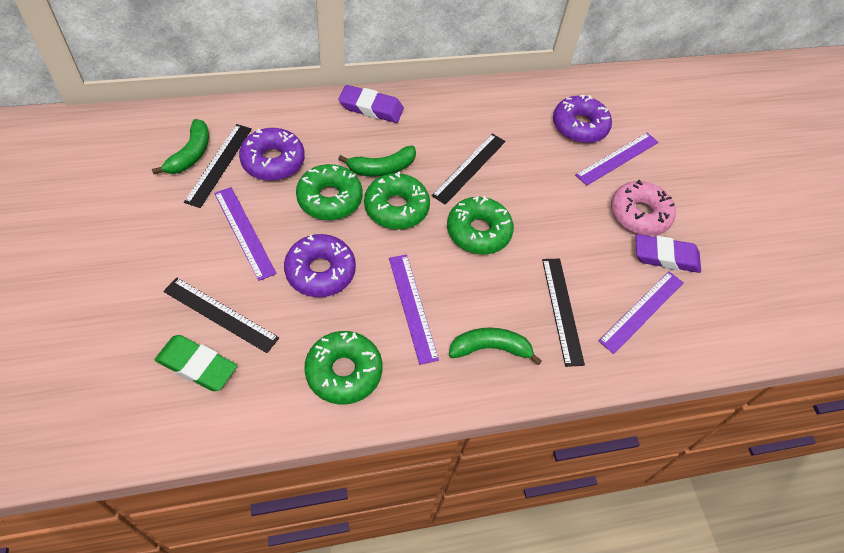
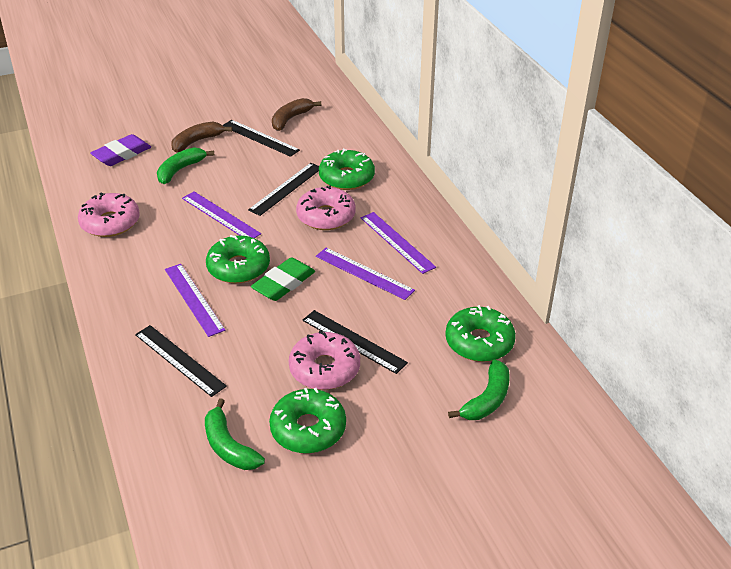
brown banana: none = 0 -> [171,122,233,153] [272,98,321,131] = 2
pink donut: [611,180,676,236] = 1 -> [78,193,140,237] [289,331,360,390] [296,185,356,230] = 3
purple donut: [239,128,305,181] [284,234,356,297] [553,95,612,143] = 3 -> none = 0
purple eraser: [339,85,404,123] [636,234,701,273] = 2 -> [91,134,151,166] = 1

